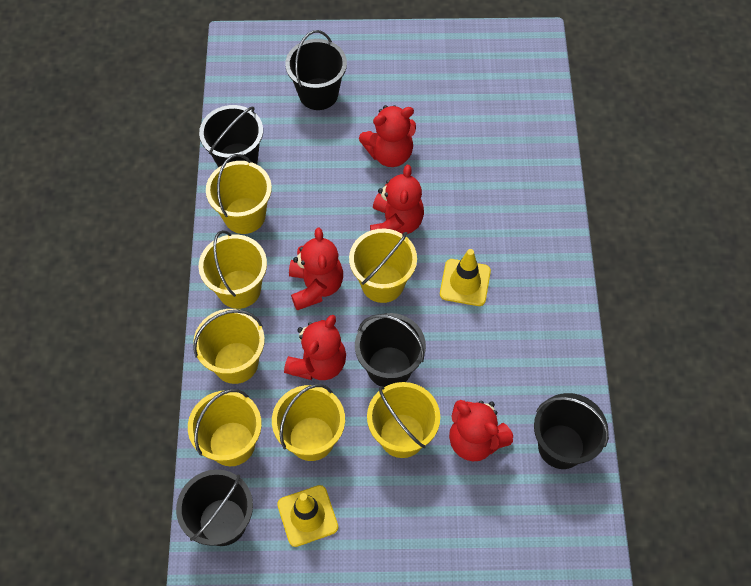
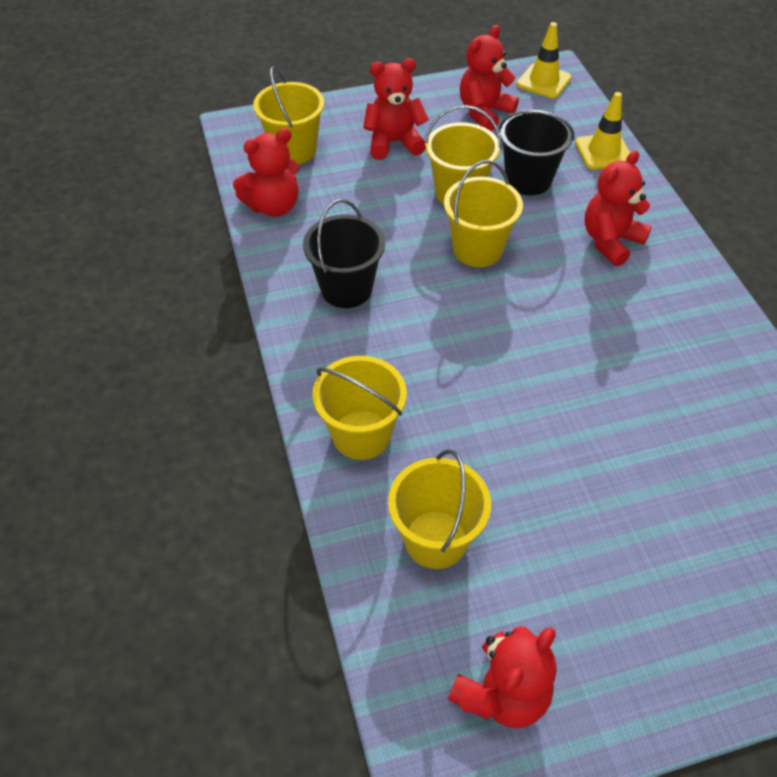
black bucket: [176,469,253,546] [199,105,263,168] [285,30,347,110] [355,313,426,387] [534,393,609,469] = 5 -> [303,199,385,308] [499,110,574,195] = 2
yellow bucket: [188,389,262,466] [193,309,265,384] [198,230,267,309] [206,154,272,234] [272,384,345,461] [349,228,417,303] [367,382,440,458] = 7 -> [253,66,324,164] [312,356,407,460] [388,449,491,569] [424,105,501,204] [444,160,523,267] = 5

